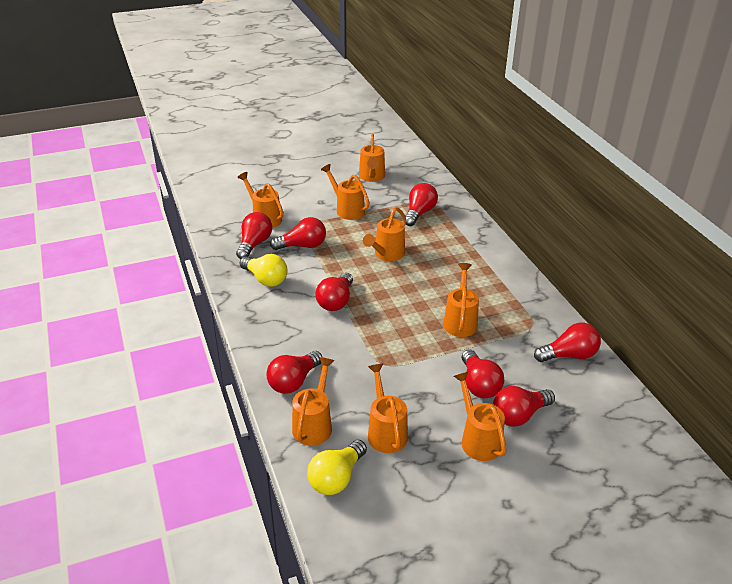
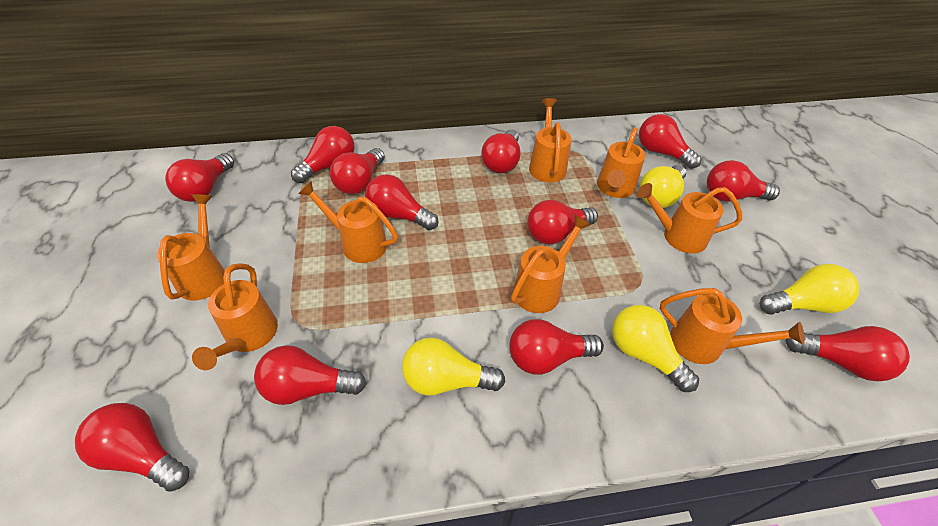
red light bulb: [236,212,272,259] [266,351,322,394] [270,217,326,250] [316,273,353,311] [405,183,438,226] [462,349,504,398] [493,386,555,427] [534,323,601,362] = 8 -> [75,403,189,492] [165,153,234,202] [254,345,366,405] [291,126,355,183] [330,148,385,194] [365,174,439,230] [481,130,520,173] [509,319,604,375] [527,200,598,244] [639,114,701,169] [707,160,780,201] [785,326,910,381] = 12
yellow light bulb: [240,254,287,287] [307,440,367,495] = 2 -> [402,338,505,396] [612,305,699,392] [640,165,686,208] [760,264,859,314] = 4

